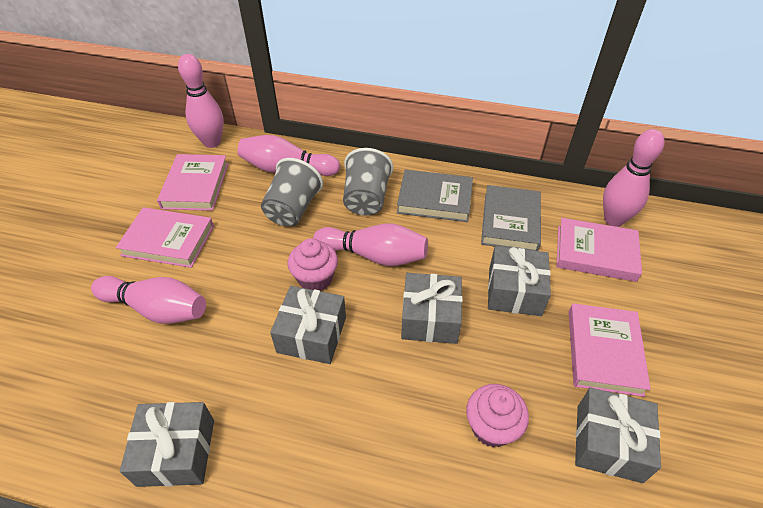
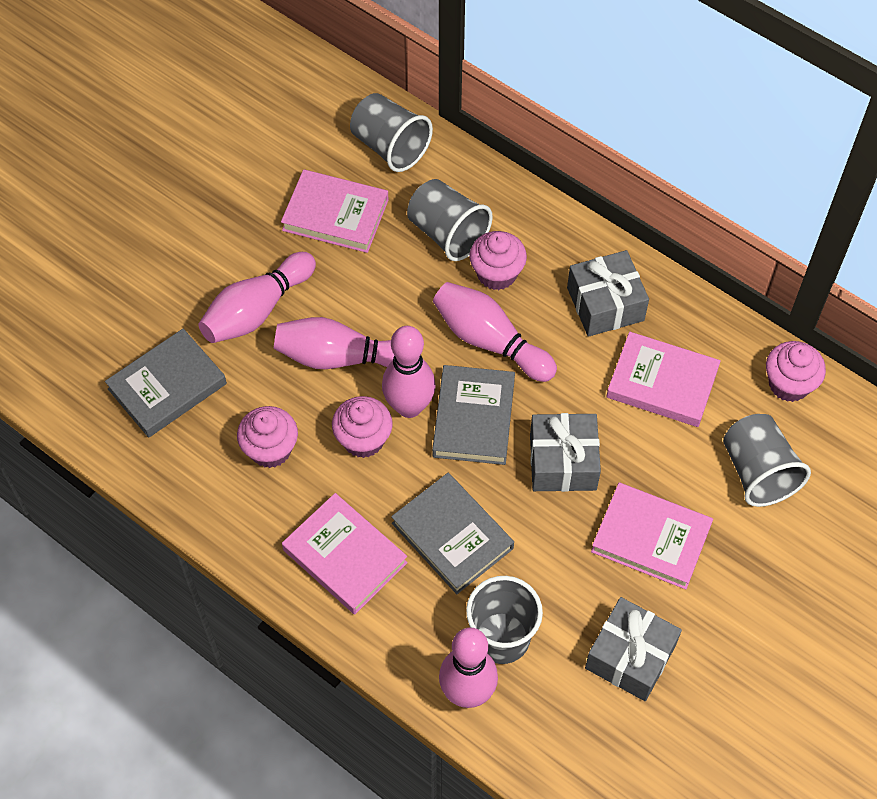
grey book: [397,169,473,222] [481,185,541,251] = 2 -> [105,329,227,438] [391,473,514,594] [432,365,515,465] = 3
grey cup: [261,158,323,226] [343,148,393,215] = 2 -> [350,93,433,172] [407,179,493,261] [466,576,543,664] [723,414,811,507] = 4
grey gift: [120,402,214,487] [270,286,346,364] [401,273,462,344] [488,246,551,316] [575,388,661,483] = 5 -> [530,413,601,492] [567,250,649,337] [585,597,682,701] = 3
pink cupcake: [288,238,338,291] [466,384,529,448] = 2 -> [237,406,298,468] [332,396,393,458] [469,231,527,290] [766,341,826,402] = 4

